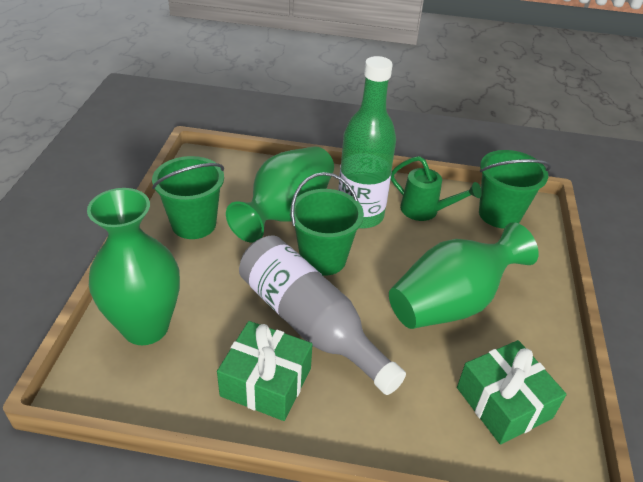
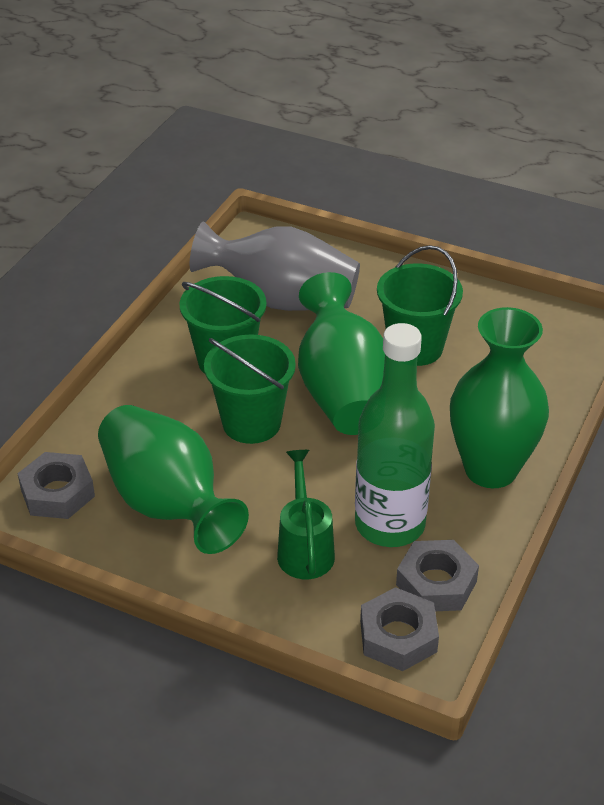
green gift: [217,321,312,421] [457,340,567,445] = 2 -> none = 0
grey bottle: [239,235,406,395] = 1 -> none = 0
grey nut: none = 0 -> [17,452,95,519] [360,587,439,671] [396,540,479,611] = 3
grey vase: none = 0 -> [190,222,360,311] = 1

